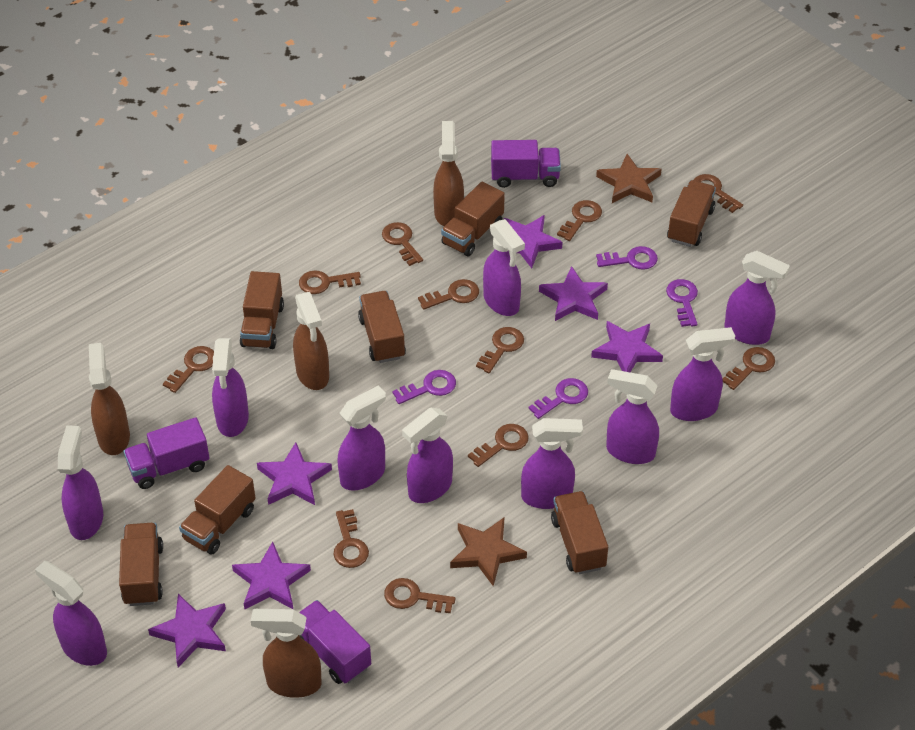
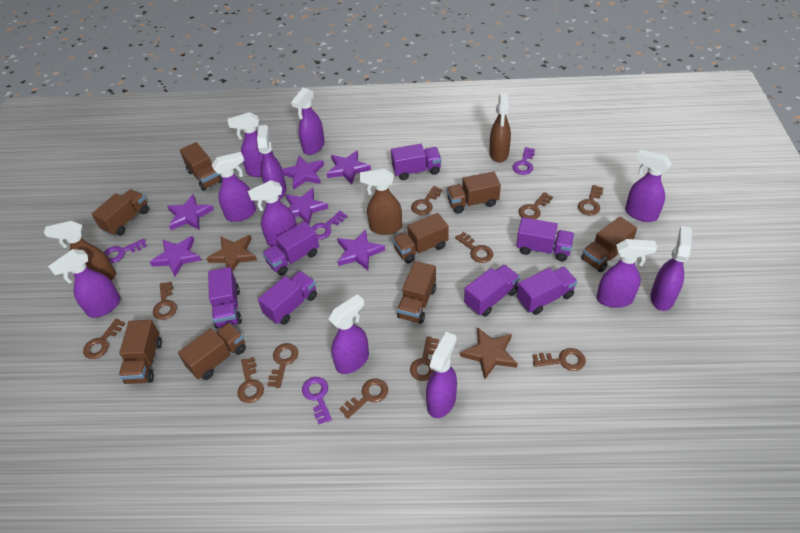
brown spray bottle: [89,343,130,455] [251,609,322,698] [293,292,329,390] [433,121,464,226] = 4 -> [44,221,116,280] [360,169,402,235] [489,93,511,163] = 3
brown truck: [119,523,163,606] [179,465,255,555] [240,271,284,349] [358,291,406,363] [441,182,505,256] [551,491,608,574] [667,180,716,247] = 7 -> [92,189,149,236] [119,320,162,384] [178,322,246,380] [180,142,222,191] [393,213,449,263] [397,261,436,324] [447,171,501,214] [581,216,637,272] = 8
purple spray bottle: [35,561,107,666] [58,425,103,540] [212,338,249,437] [337,386,386,491] [402,408,453,503] [483,219,525,316] [521,418,583,509] [606,369,659,464] [670,327,735,421] [724,251,790,345] = 10 -> [48,249,121,318] [212,152,256,222] [228,112,274,177] [247,180,297,247] [257,125,286,200] [291,88,325,155] [328,294,369,374] [426,332,457,418] [597,239,657,308] [625,149,672,222] [650,226,692,311] = 11
purple truck: [123,417,209,489] [299,600,371,684] [491,140,561,188] = 3 -> [208,267,242,328] [258,271,317,325] [262,221,319,275] [391,144,442,180] [464,265,520,317] [516,217,574,261] [517,267,577,315] = 7

